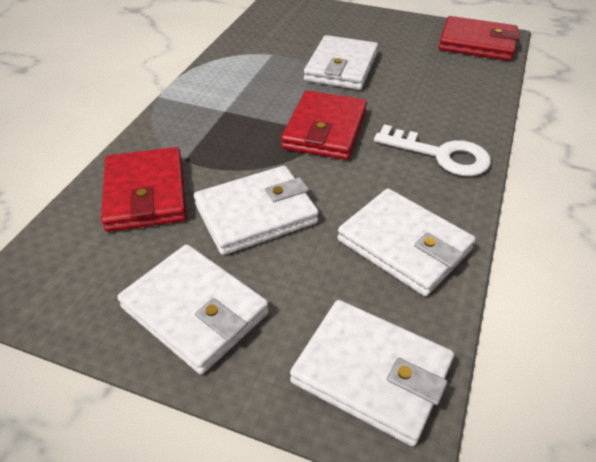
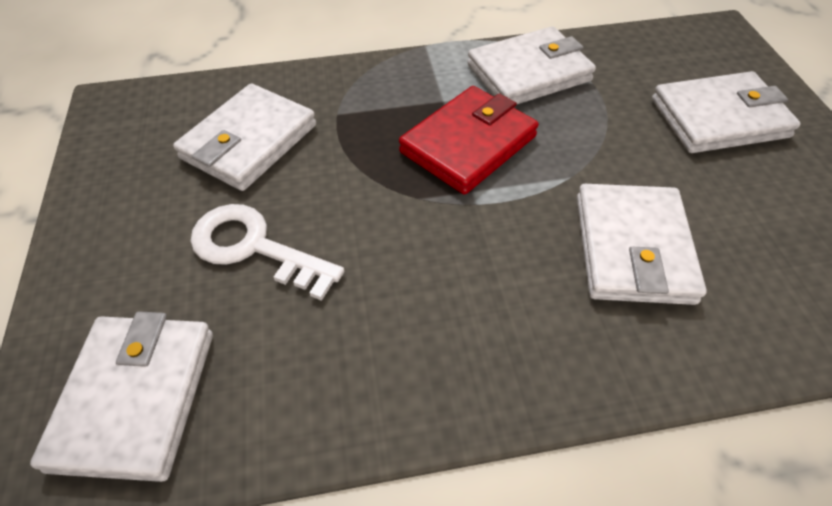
red wallet: [101,147,187,232] [281,90,367,160] [439,16,520,61] = 3 -> [399,86,539,195] = 1

